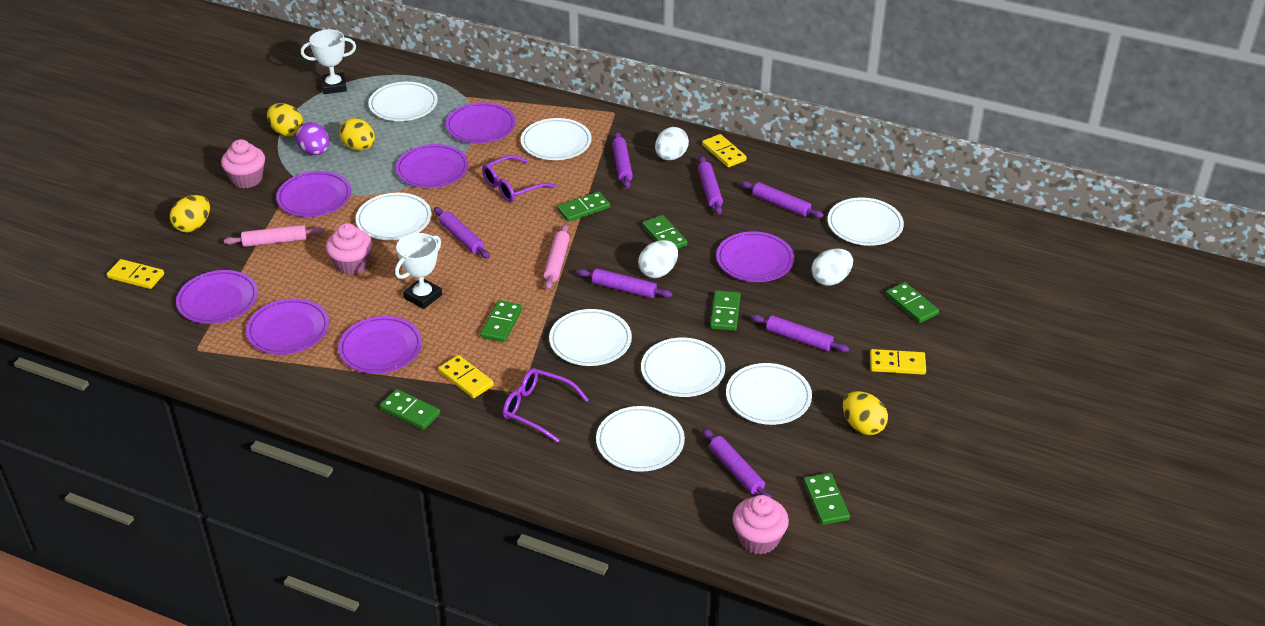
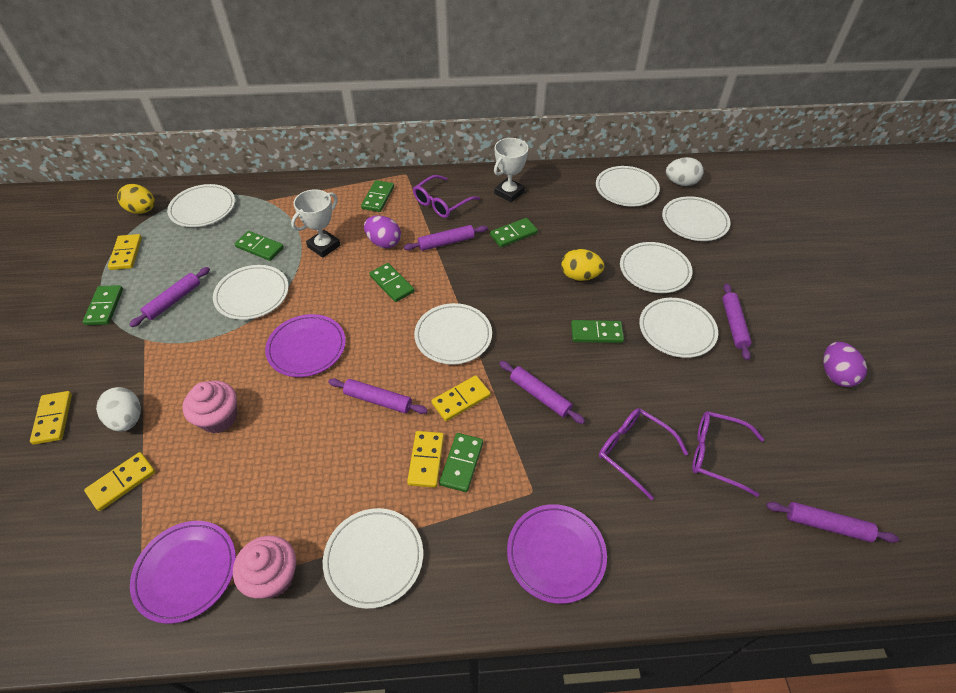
pink cupcake: [221,139,265,189] [326,223,372,275] [732,495,789,555] = 3 -> [182,381,237,433] [233,536,296,598] = 2
pink rolling pin: [224,225,324,247] [544,224,570,290] = 2 -> none = 0
purple egg: [296,122,329,155] = 1 -> [364,215,401,248] [823,342,867,387] = 2
purple glasses: [482,155,556,203] [503,368,589,443] = 2 -> [413,175,480,218] [599,408,688,500] [692,411,764,497] = 3
purple plate: [176,270,258,324] [246,298,329,355] [276,171,351,217] [338,316,422,374] [396,144,468,188] [446,102,516,143] [716,231,794,282] = 7 -> [130,521,236,624] [265,314,346,377] [507,504,607,604] = 3
purple rolling pin: [434,207,490,259] [577,268,672,298] [612,132,633,189] [698,156,723,215] [702,428,772,498] [740,181,824,218] [751,314,849,352] = 7 -> [129,267,210,327] [328,378,428,414] [404,225,488,251] [499,361,585,424] [722,283,752,360] [766,502,899,543] = 6
white egg: [638,240,678,278] [655,127,689,160] [812,248,853,286] = 3 -> [96,387,141,431] [666,157,704,186] = 2
yellow domino: [107,259,164,289] [438,355,494,398] [702,134,747,167] [870,349,926,375] = 4 -> [30,391,72,445] [84,452,155,511] [108,234,142,270] [407,431,444,488] [432,375,491,421] = 5
yellow egg: [170,195,210,232] [267,103,303,136] [339,118,375,150] [843,391,888,435] = 4 -> [117,184,155,214] [561,249,604,281] = 2

